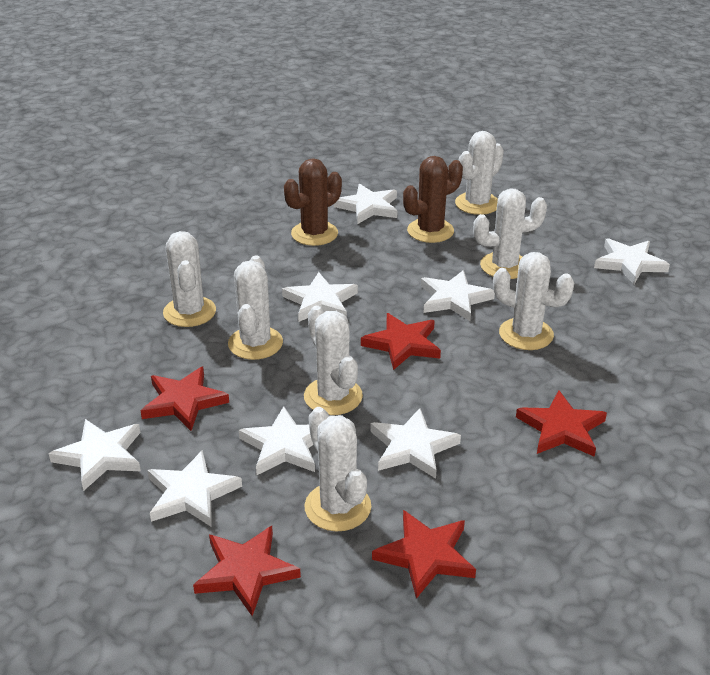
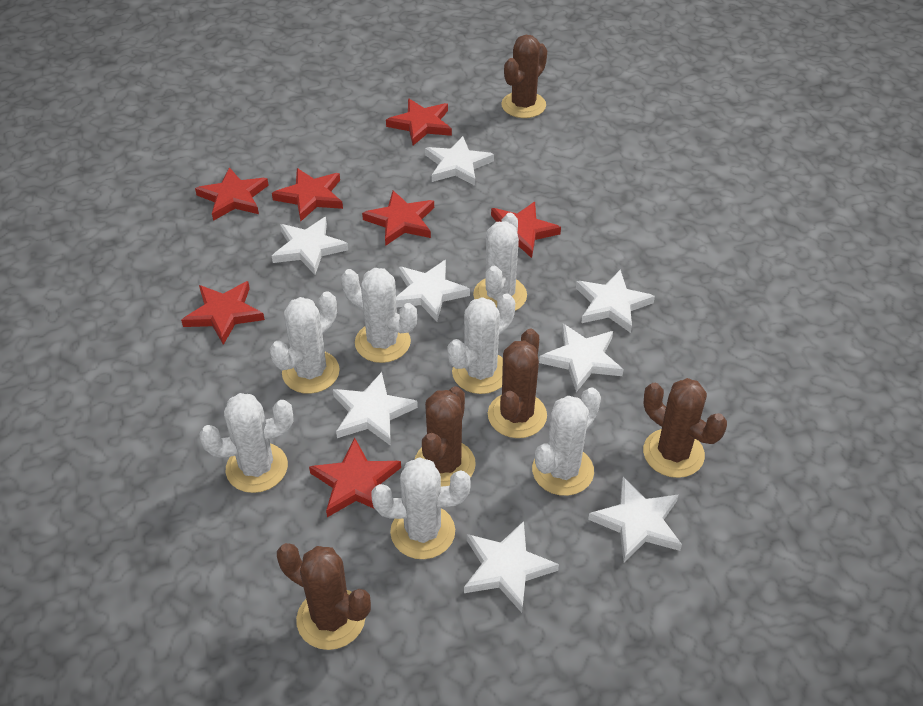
brown cactus: [284,158,342,246] [403,156,463,243] = 2 -> [277,543,371,650] [415,386,476,487] [488,329,547,438] [501,35,547,118] [643,378,727,478] = 5
red star: [141,366,229,431] [193,526,301,616] [361,313,441,370] [372,510,476,599] [516,390,607,457] = 5 -> [181,281,265,345] [195,167,269,221] [272,168,343,221] [309,438,401,517] [362,190,434,246] [386,99,452,145] [491,202,561,258] = 7

